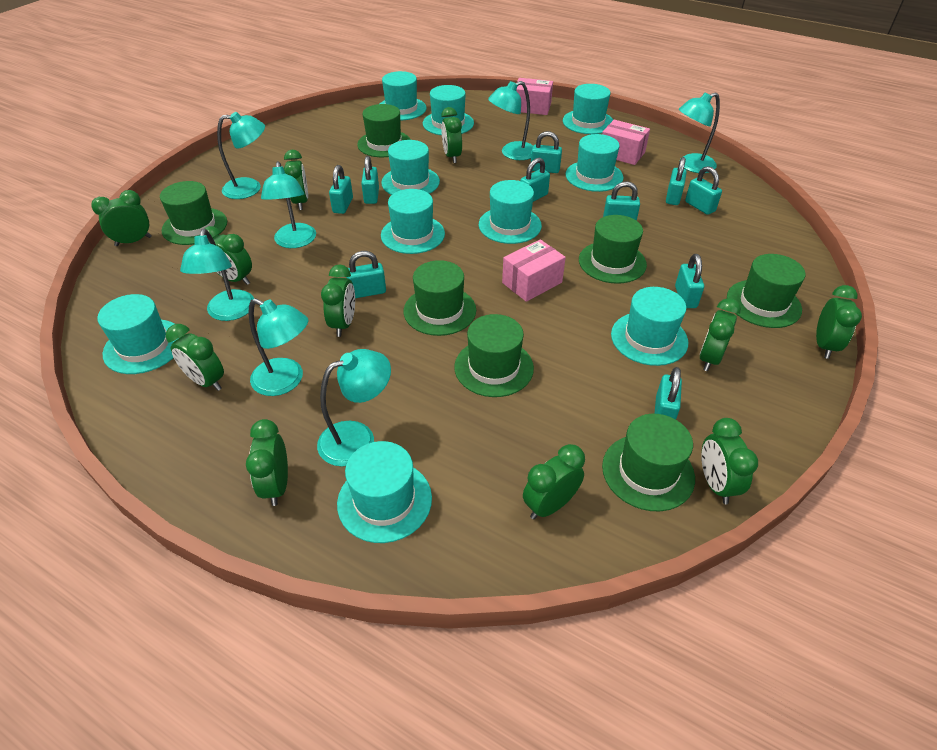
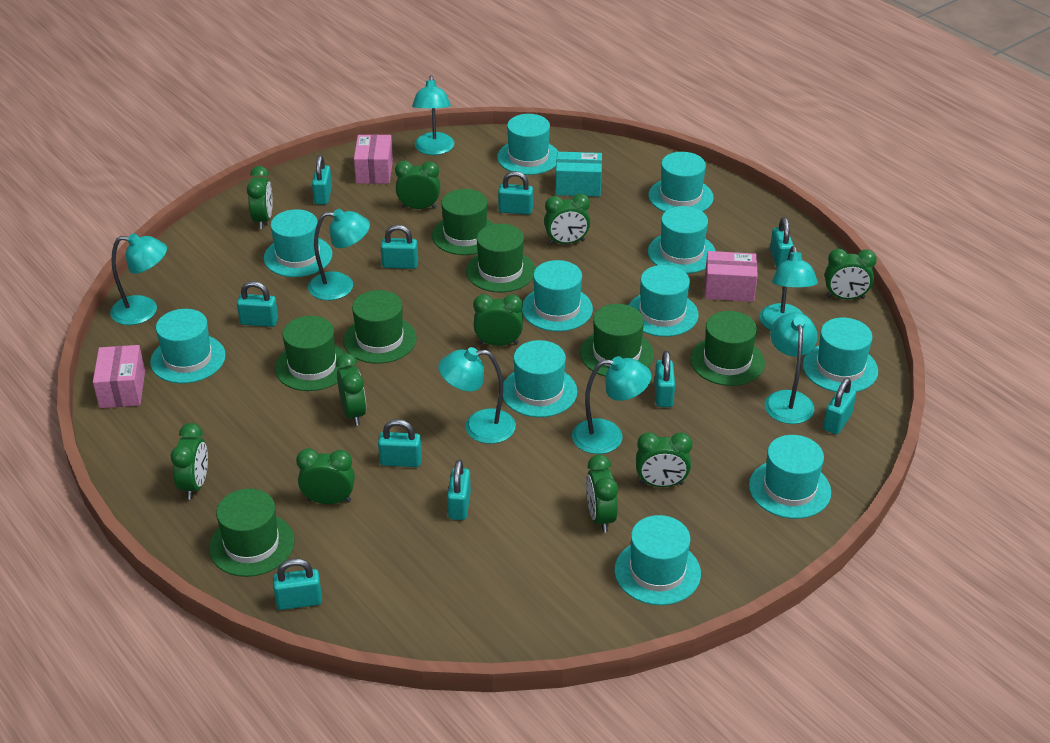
green clock: [91,190,152,246] [166,324,224,391] [204,226,252,285] [246,419,288,506] [284,150,308,210] [321,265,355,337] [441,107,462,163] [523,444,585,520] [699,298,741,371] [701,418,758,504] [816,285,862,359] = 11 -> [171,423,208,500] [247,166,272,229] [296,448,355,504] [336,353,366,426] [395,161,440,209] [473,294,523,346] [544,194,590,245] [586,455,618,533] [636,432,692,487] [825,249,877,299] = 10
turquoise box: none = 0 -> [555,152,602,197] = 1
turquoise hat: [97,294,179,374] [337,441,432,543] [380,71,427,120] [381,140,440,195] [381,189,445,254] [423,85,474,135] [479,180,542,244] [563,84,613,134] [565,134,624,192] [611,287,688,366] = 10 -> [150,309,226,383] [264,209,332,277] [497,114,558,175] [503,340,577,417] [522,260,593,332] [614,515,701,605] [629,265,699,337] [648,206,716,274] [649,152,714,212] [749,435,831,519] [803,318,878,392] = 11

